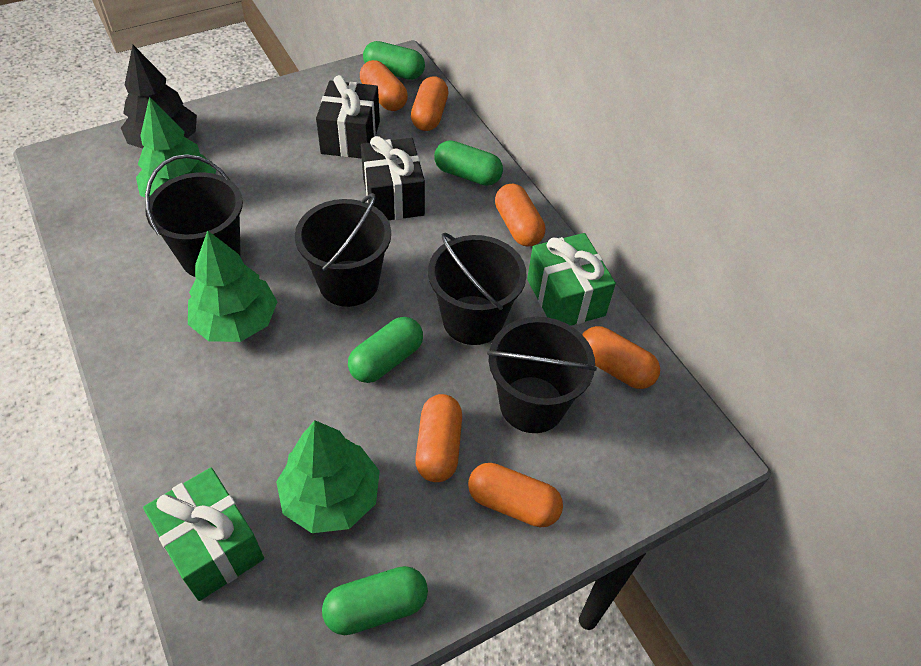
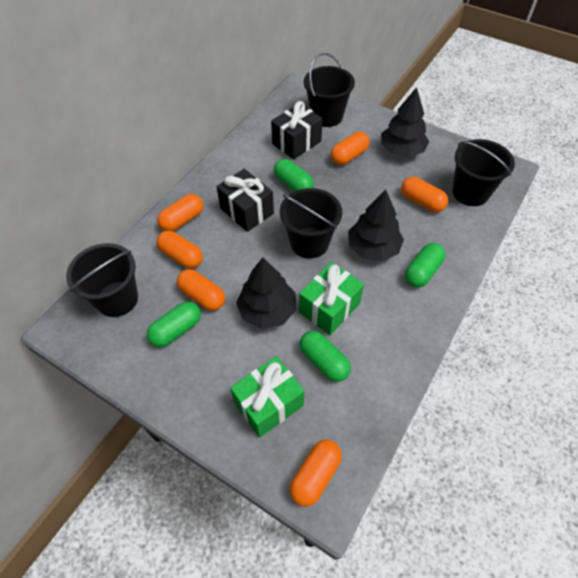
black tree: [121,45,197,149] = 1 -> [236,257,296,329] [348,190,404,261] [381,87,429,157] = 3
green tree: [136,97,216,198] [188,230,277,342] [276,420,380,533] = 3 -> none = 0

